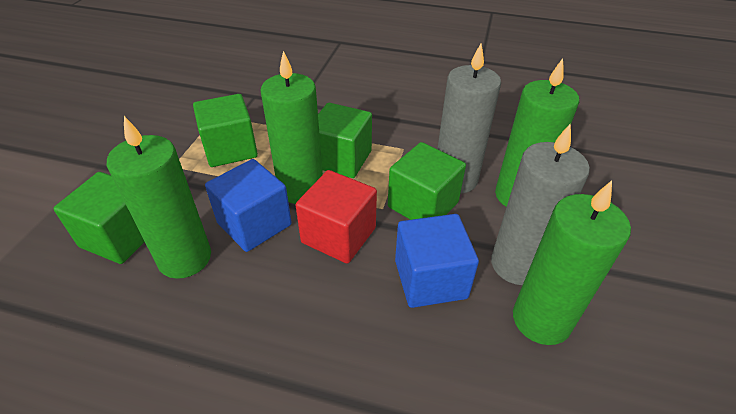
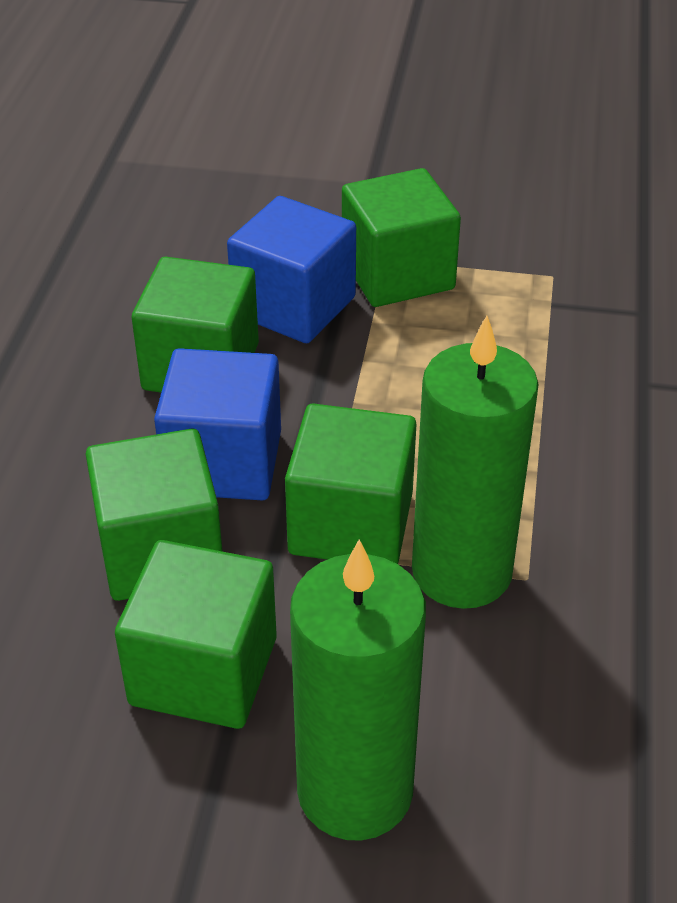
green candle: [107,116,211,279] [261,51,323,204] [495,58,579,207] [513,180,631,345] = 4 -> [290,540,426,841] [412,316,539,609] = 2
green cube: [54,172,145,264] [193,94,258,167] [318,103,372,178] [388,142,466,220] = 4 -> [86,429,223,601] [115,540,277,729] [132,257,259,393] [285,403,416,564] [342,168,461,307] = 5
grey candle: [437,43,501,194] [491,123,590,285] = 2 -> none = 0
red cube: [296,170,377,264] = 1 -> none = 0

